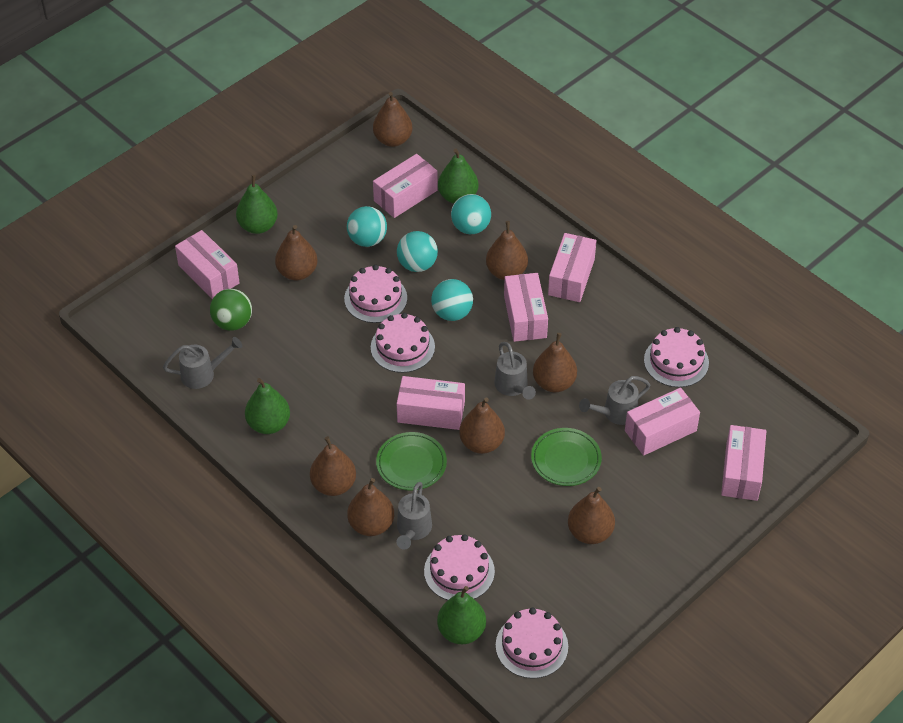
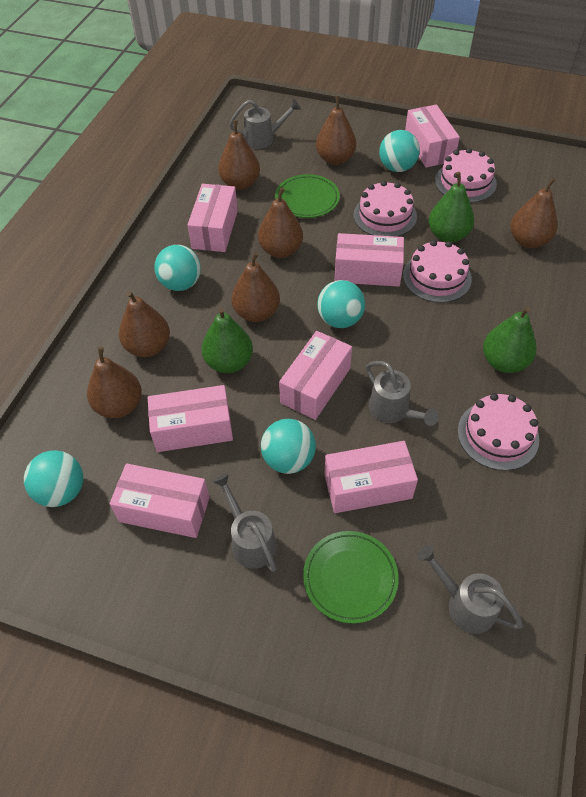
brown pear: [275,225,317,281] [310,436,356,496] [347,478,394,536] [373,92,412,147] [459,398,505,454] [486,221,528,280] [533,333,577,392] [568,487,615,544] = 8 -> [87,347,142,418] [119,291,170,357] [218,120,260,190] [231,252,280,322] [258,187,303,258] [316,95,356,165] [510,178,558,248] = 7
green ball: [210,289,252,331] = 1 -> none = 0
green pear: [236,175,278,234] [245,378,290,434] [437,586,486,644] [438,149,478,204] = 4 -> [202,307,253,373] [429,172,474,243] [483,306,537,373] = 3
pink cake: [344,265,407,323] [371,313,435,373] [424,534,495,600] [496,608,568,679] [644,327,709,387] = 5 -> [353,181,417,237] [403,240,472,303] [435,148,497,203] [458,393,539,471] = 4
turquoise ball: [347,206,387,247] [397,231,438,272] [431,279,473,321] [451,194,491,234] = 4 -> [24,450,83,507] [154,245,201,291] [261,419,316,474] [317,280,365,328] [379,130,420,172] = 5

